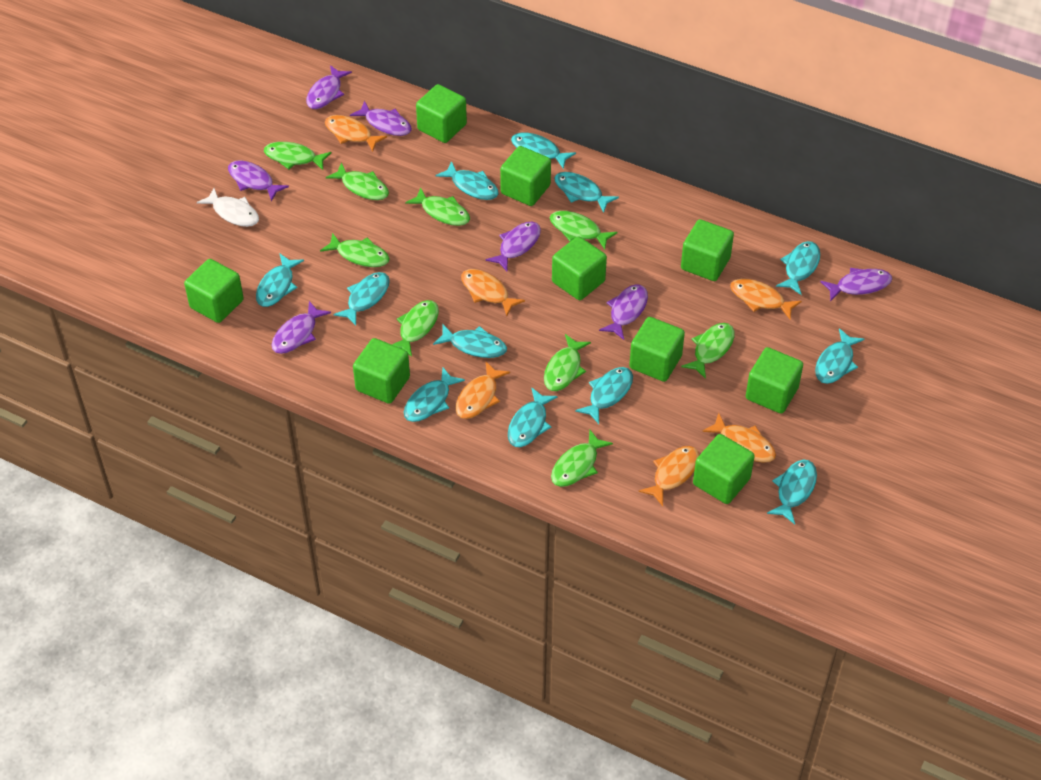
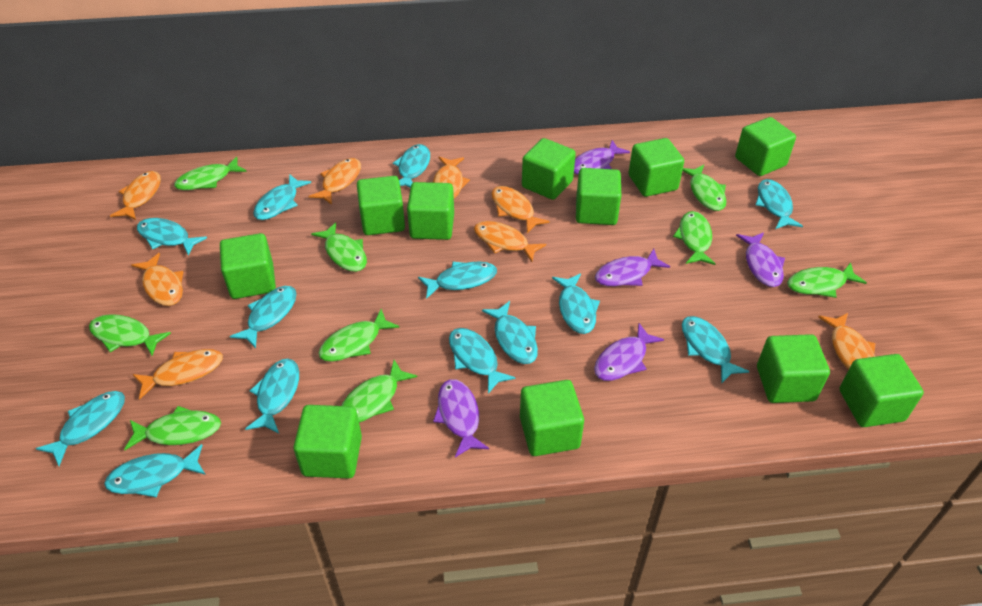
green cube: [184,259,244,323] [353,338,410,404] [416,84,467,143] [500,146,551,206] [552,236,607,300] [629,317,685,382] [681,219,734,281] [693,434,755,504] [746,347,803,414] = 9 -> [220,233,276,299] [293,405,362,479] [357,176,405,235] [407,182,454,240] [520,380,584,456] [522,138,576,200] [576,168,621,225] [628,138,684,197] [735,117,796,176] [757,334,830,403] [840,354,924,427] = 11
orange fish: [325,115,387,152] [456,362,510,419] [461,269,525,316] [639,446,699,506] [702,413,776,463] [730,279,802,319] = 6 -> [110,171,161,220] [131,253,183,306] [133,349,223,400] [308,158,361,205] [433,157,470,199] [474,221,546,262] [491,186,549,233] [818,313,875,370] = 8
purple fish: [228,160,289,202] [272,301,331,354] [306,65,352,109] [350,101,412,136] [486,221,541,271] [599,284,648,340] [820,268,892,302] = 7 -> [433,379,489,457] [574,140,630,175] [594,323,664,381] [595,249,670,286] [736,232,785,287] = 5
turquoise fish: [256,253,304,307] [333,272,390,326] [404,367,465,422] [433,324,507,358] [436,161,499,200] [508,387,558,447] [511,132,576,169] [554,172,619,213] [575,367,633,424] [767,460,817,524] [776,241,820,295] [815,328,864,384] = 12 -> [36,391,125,466] [104,444,206,497] [137,218,207,256] [230,286,296,348] [245,359,299,433] [253,174,311,220] [393,144,430,188] [418,262,497,299] [449,328,516,394] [482,301,538,364] [552,273,600,334] [682,316,749,383] [755,179,803,229] = 13
white fish: [197,188,259,227] = 1 -> none = 0

